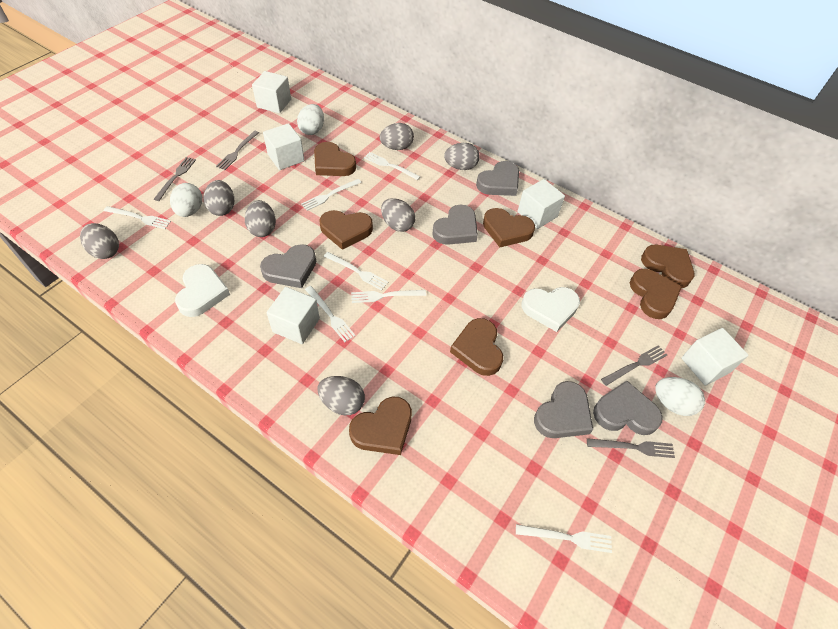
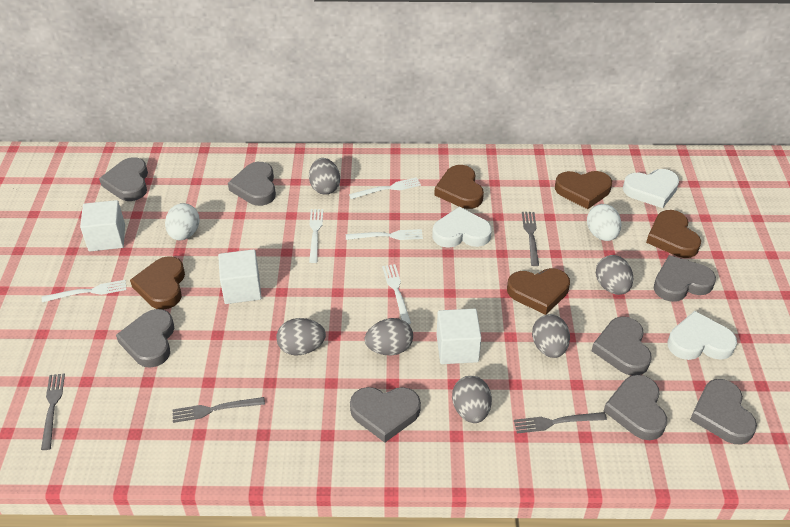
brown heart: [314,142,356,176] [319,210,373,250] [349,397,412,455] [450,318,503,376] [483,208,535,247] [630,269,682,319] [641,245,694,288] = 7 -> [130,256,185,310] [434,165,484,209] [507,268,570,315] [555,171,612,209] [646,210,701,258] = 5
grey egg: [80,223,119,259] [204,180,234,216] [245,200,276,237] [317,376,365,415] [380,123,414,150] [381,198,415,232] [444,143,480,170] = 7 -> [276,318,326,356] [309,158,340,195] [365,318,413,355] [452,376,492,423] [532,314,570,358] [596,255,633,295] = 6
grey heart: [260,244,316,288] [432,205,478,245] [476,161,519,196] [534,381,593,438] [593,380,663,435] = 5 -> [99,157,148,201] [116,309,174,368] [228,162,276,206] [350,387,421,443] [592,317,652,376] [604,375,667,440] [654,255,716,302] [690,379,757,444] = 8
white cube: [252,71,291,113] [263,123,304,170] [266,287,320,344] [517,179,565,229] [681,328,749,385] = 5 -> [80,200,125,251] [218,249,262,304] [437,309,481,364] = 3
white egg: [170,183,202,217] [297,104,324,135] [655,377,705,416] = 3 -> [165,203,199,240] [587,204,622,241] = 2
white fork: [104,206,171,229] [301,179,362,211] [305,286,356,342] [324,252,389,291] [351,290,426,303] [364,152,421,180] [516,524,612,553] = 7 -> [42,280,126,302] [309,209,323,263] [346,229,423,240] [349,177,421,199] [382,264,411,324] = 5
white heart: [175,264,230,317] [521,287,580,332] = 2 -> [432,207,492,248] [623,169,679,208] [668,311,737,360] = 3

